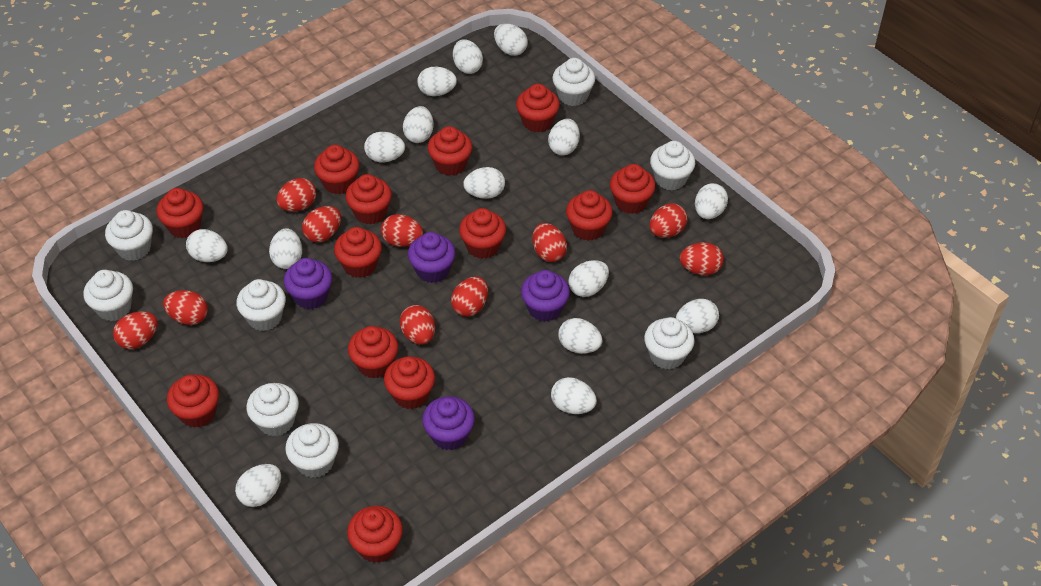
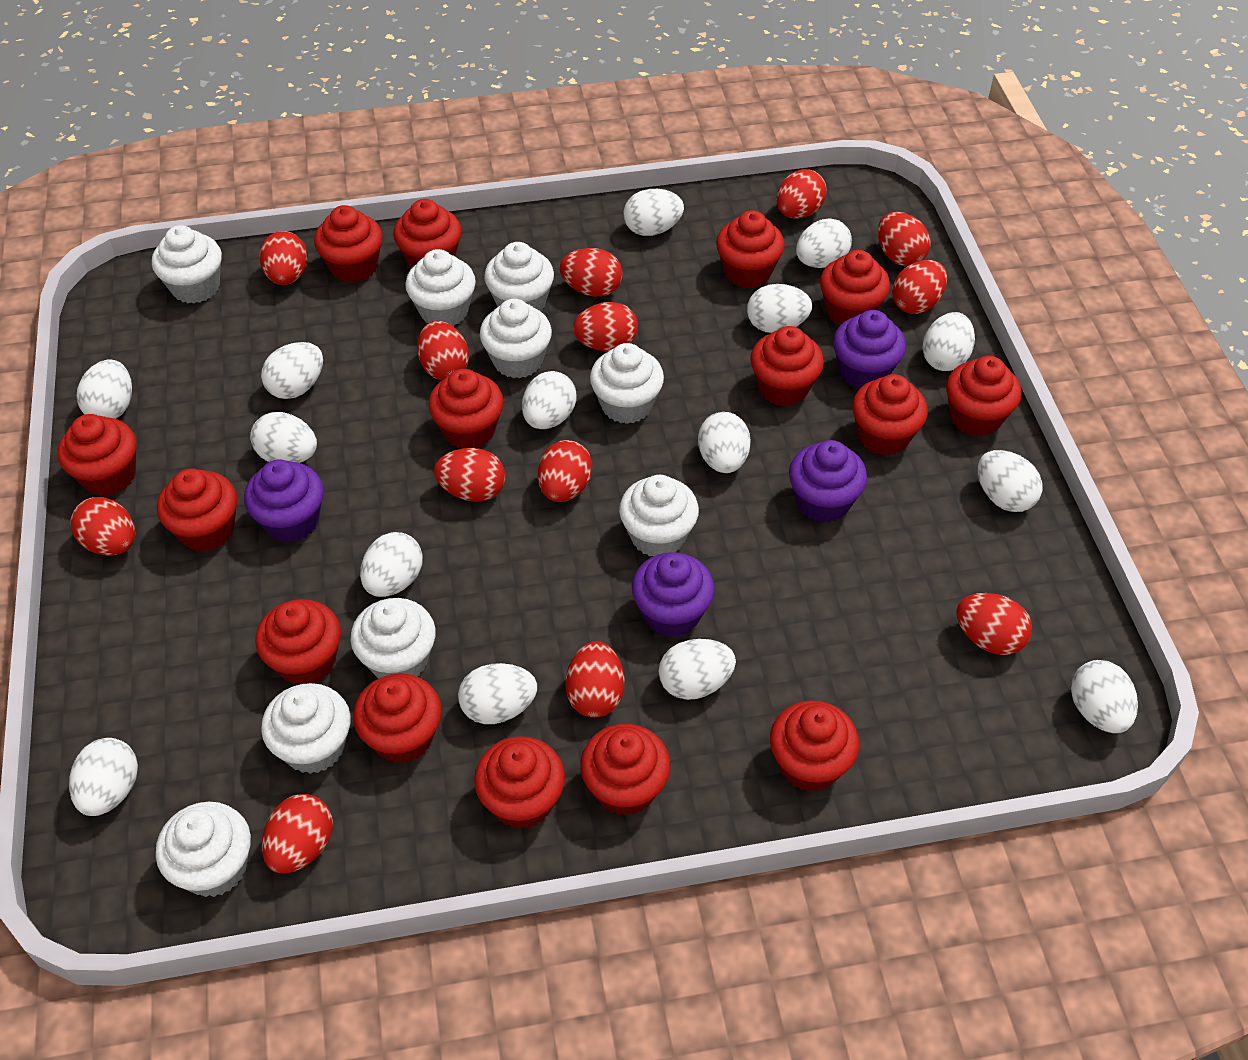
red cupcake: [156,188,203,238] [167,374,219,428] [314,145,359,195] [334,227,382,278] [345,174,392,225] [347,506,403,563] [348,326,398,379] [384,356,435,409] [428,126,472,176] [459,208,506,259] [516,84,560,132] [566,190,613,241] [610,164,656,214] = 13 -> [58,414,136,496] [157,469,237,552] [256,599,341,685] [314,205,383,283] [353,674,442,764] [393,199,461,268] [428,369,504,449] [474,736,565,829] [580,724,670,816] [716,210,785,288] [750,326,824,406] [770,700,859,792] [820,250,890,326] [852,374,928,455] [946,356,1021,437] = 15
red egg: [113,312,158,349] [163,290,208,325] [276,178,316,211] [302,206,341,242] [381,214,423,247] [399,305,435,344] [451,277,488,317] [532,223,567,262] [650,203,687,238] [680,242,724,275] = 10 -> [70,497,135,556] [259,231,308,285] [262,794,333,874] [417,321,469,380] [434,448,505,502] [538,440,592,502] [560,248,623,297] [565,641,625,718] [573,302,638,352] [776,169,827,219] [878,212,931,266] [892,260,947,314] [956,593,1032,655] = 13
white cupcake: [83,270,133,321] [105,210,153,261] [236,279,286,331] [246,383,299,436] [285,423,339,478] [552,58,595,106] [644,317,695,370] [650,141,695,190] = 8 -> [152,225,222,303] [156,802,251,897] [261,683,351,774] [350,598,436,679] [405,249,476,326] [480,299,552,378] [484,242,554,311] [590,343,664,424] [619,475,699,557] = 9

